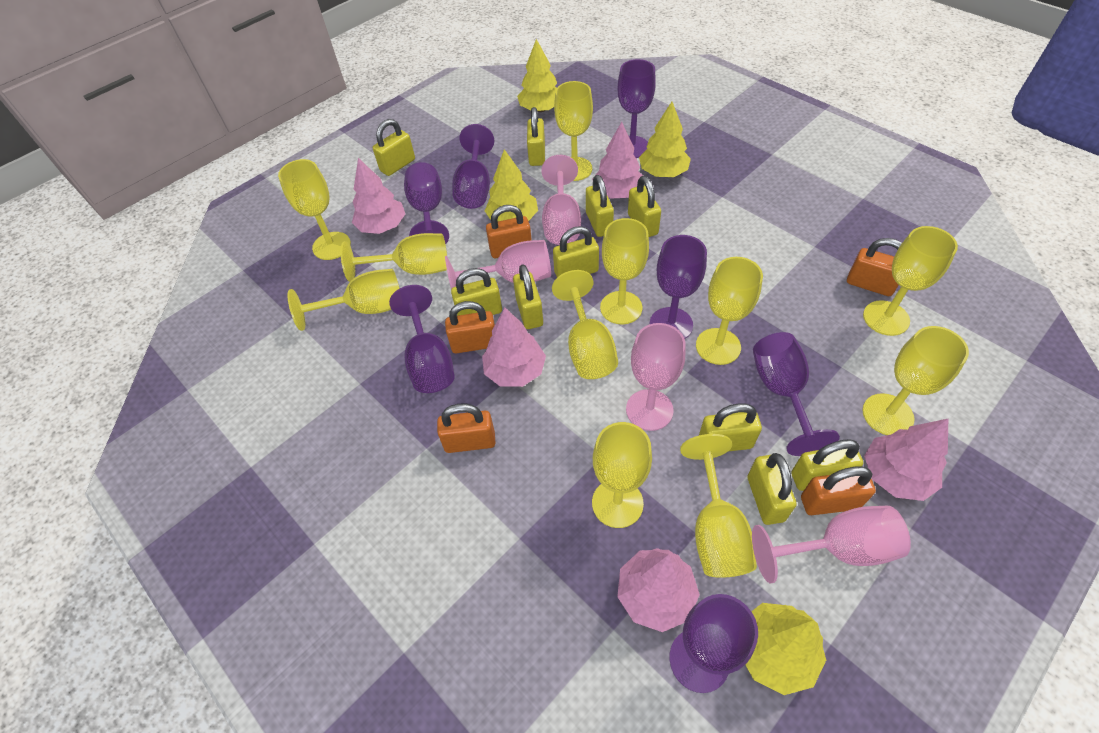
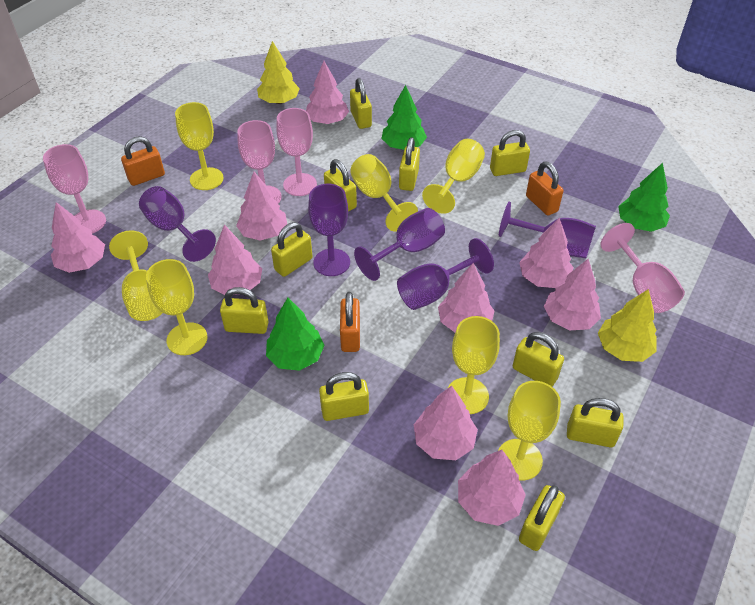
green tree: none = 0 -> [266,298,325,371] [381,85,427,150] [618,163,670,232] = 3
orange padlock: [437,404,495,453] [445,301,495,353] [486,205,532,258] [801,466,876,515] [847,238,902,296] = 5 -> [121,136,165,186] [340,292,360,352] [526,162,564,215] = 3
pink tree: [352,158,405,234] [482,308,546,387] [592,122,643,198] [617,548,700,632] [864,419,948,501] = 5 -> [51,202,105,273] [208,225,262,295] [236,172,287,241] [306,61,349,124] [414,386,478,460] [438,263,494,332] [458,450,526,526] [519,218,574,288] [544,259,601,330] = 9
purple goblet: [389,285,455,393] [404,162,449,244] [452,124,494,209] [618,59,656,158] [650,235,707,339] [670,594,758,693] [753,332,840,456] = 7 -> [139,186,216,262] [308,184,350,276] [354,208,445,281] [397,238,494,310] [499,202,596,258] = 5
yellow goblet: [278,159,351,260] [287,269,399,331] [341,233,447,282] [552,270,618,379] [554,81,593,181] [592,422,652,528] [600,218,649,324] [680,434,757,578] [696,257,763,365] [862,326,969,435] [863,226,958,336] = 11 -> [109,230,162,321] [146,259,207,355] [175,102,224,190] [350,154,418,232] [422,139,485,214] [447,316,500,414] [498,381,561,480] = 7
yellow tree: [485,149,538,221] [517,39,557,112] [639,102,691,177] [746,603,826,695] = 4 -> [257,41,300,104] [598,289,657,362] = 2

